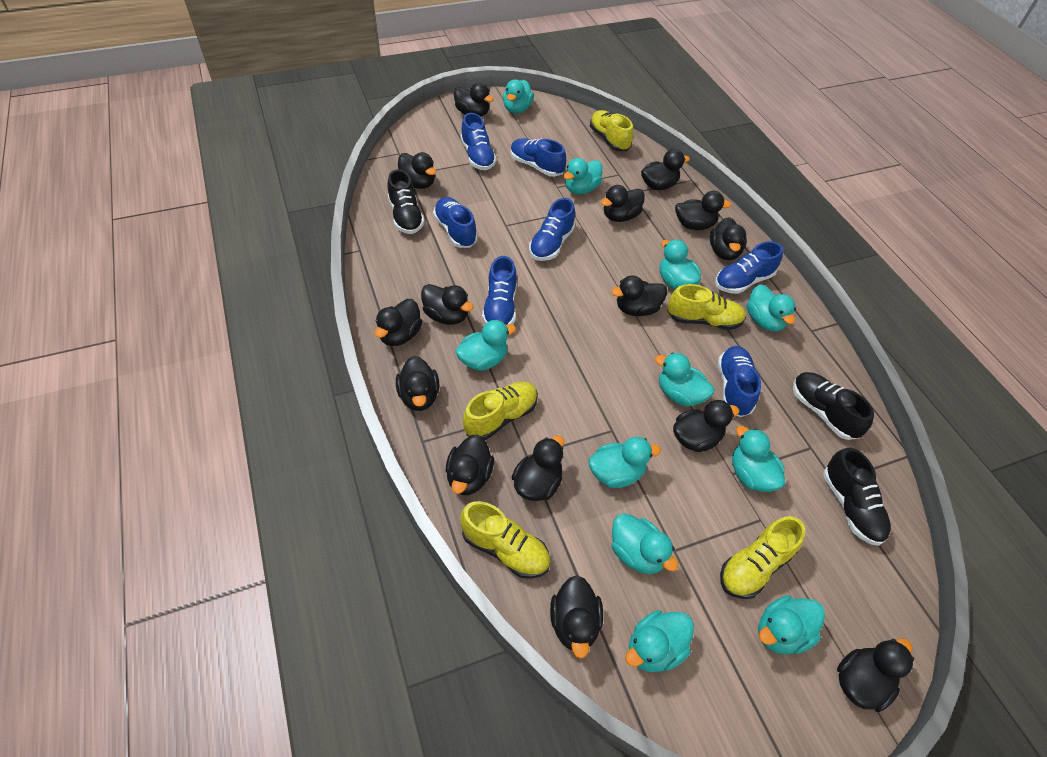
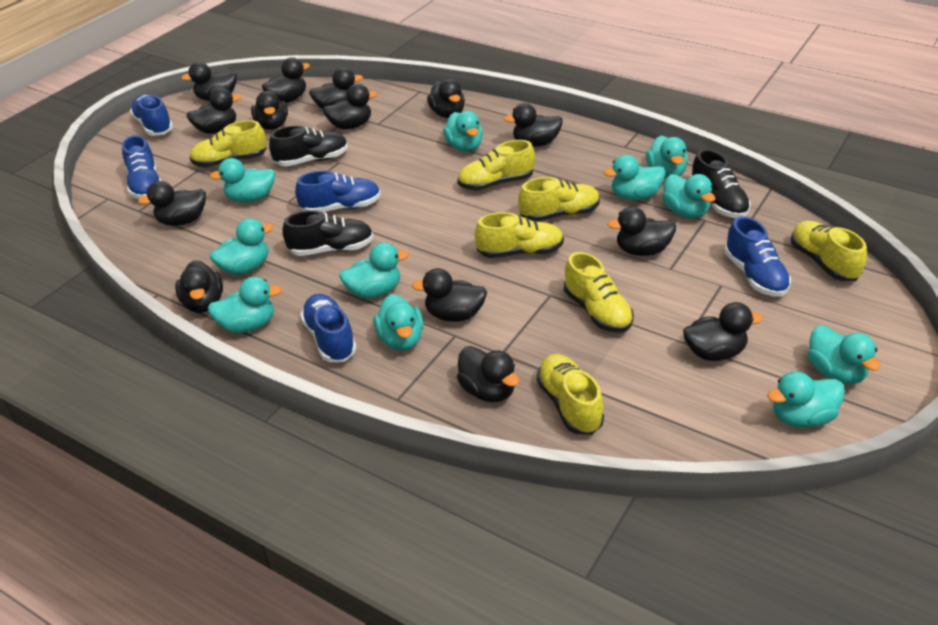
black duck: [374,299,422,346] [396,356,440,411] [398,152,436,189] [421,284,473,325] [446,434,494,495] [454,82,494,117] [512,435,564,501] [550,575,603,658] [601,185,645,222] [611,276,667,316] [641,149,690,190] [673,400,739,452] [675,191,731,230] [710,217,747,260] [837,638,914,712] = 15 -> [138,181,206,226] [175,260,223,313] [181,62,237,101] [187,88,241,134] [251,91,288,130] [262,57,310,103] [309,67,363,109] [323,84,378,129] [411,268,487,322] [427,79,465,118] [457,346,519,402] [504,103,563,147] [608,206,676,256] [683,302,763,361] = 14
blue shoe: [433,197,478,248] [461,113,497,170] [482,256,517,325] [511,138,566,177] [529,198,575,261] [715,241,783,294] [718,346,761,417] = 7 -> [122,135,161,199] [130,95,173,136] [295,171,381,212] [300,294,357,362] [724,216,791,297] = 5
yellow shoe: [460,501,550,579] [463,381,538,440] [590,110,633,151] [667,284,746,330] [720,516,805,599] = 5 -> [189,120,267,167] [457,140,535,191] [475,212,564,258] [518,177,600,222] [537,354,604,435] [564,252,634,333] [791,220,867,281] = 7

